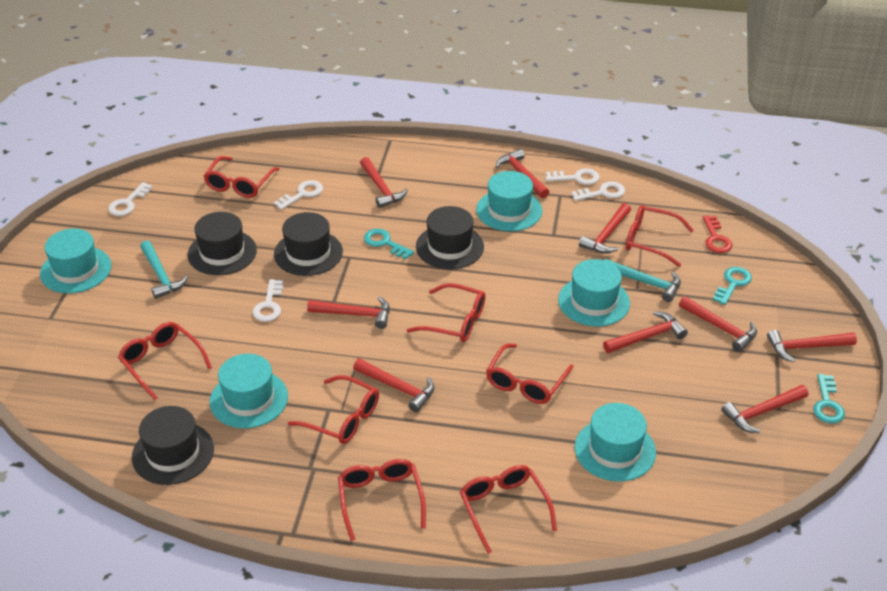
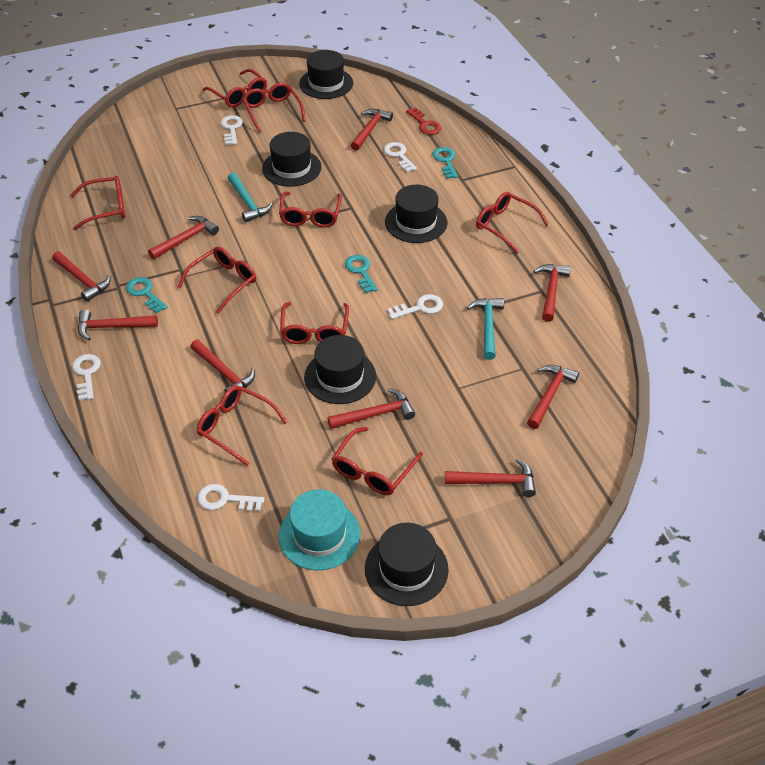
black hat: [132,406,214,485] [187,212,257,275] [274,212,343,276] [416,206,484,269] = 4 -> [262,132,321,187] [299,50,353,99] [304,335,376,404] [365,523,449,606] [385,185,447,243] = 5
red glasses: [118,322,212,400] [204,156,280,198] [288,375,379,444] [338,459,426,541] [407,283,485,342] [460,465,557,554] [486,344,574,404] [626,205,694,267] = 8 -> [70,176,125,230] [178,247,256,314] [197,385,288,466] [203,69,267,107] [242,83,306,133] [279,192,342,228] [280,302,349,344] [332,427,423,495] [476,192,549,254] = 9
turquoise hat: [40,229,112,293] [210,354,288,428] [476,171,542,231] [558,259,630,326] [575,403,656,482] = 5 -> [279,489,361,570] = 1

